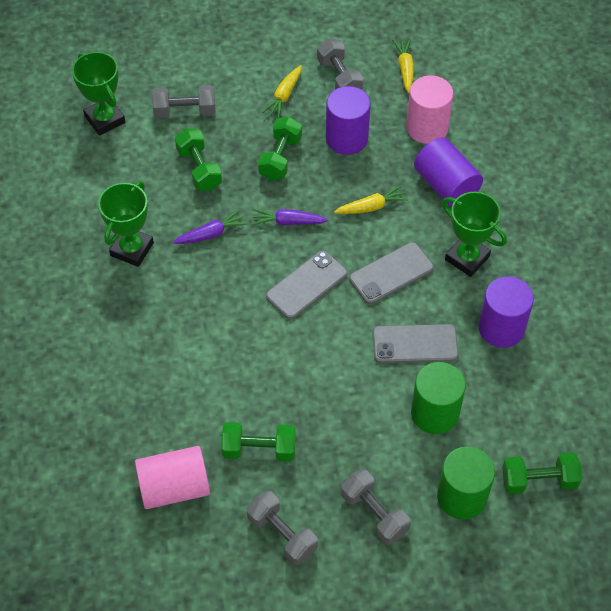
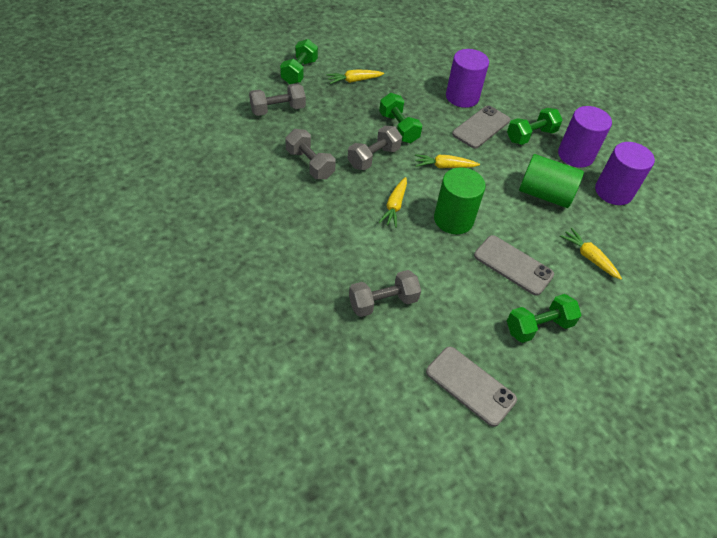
green trophy: [72,52,125,136] [98,181,154,267] [442,192,507,277] = 3 -> none = 0
pink cylinder: [135,446,210,509] [406,75,453,144] = 2 -> none = 0
purple carrot: [172,209,248,244] [252,209,328,226] = 2 -> none = 0
yellow carrot: [262,65,302,118] [334,185,409,214] [392,38,414,93] = 3 -> [326,69,384,84] [378,177,407,228] [415,154,480,168] [560,228,622,280] = 4

